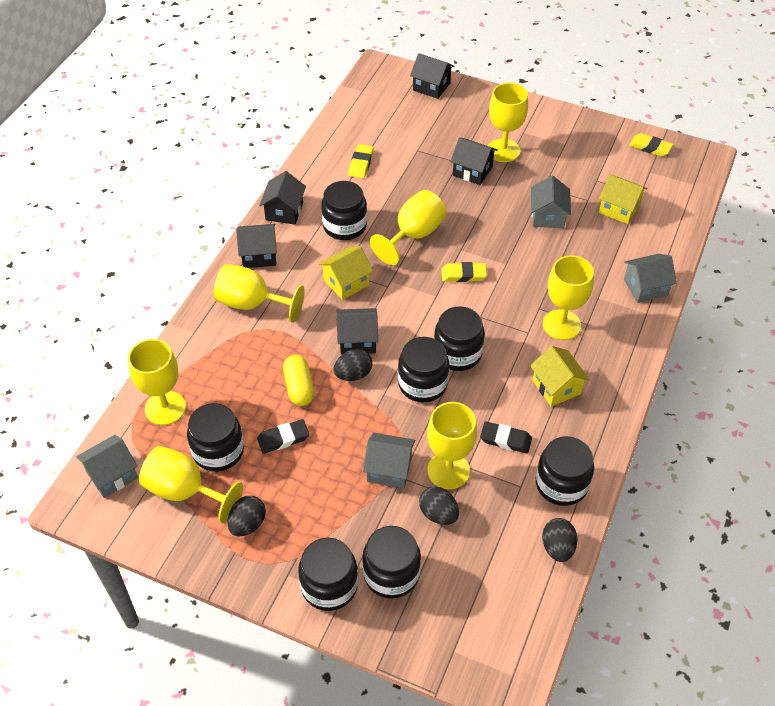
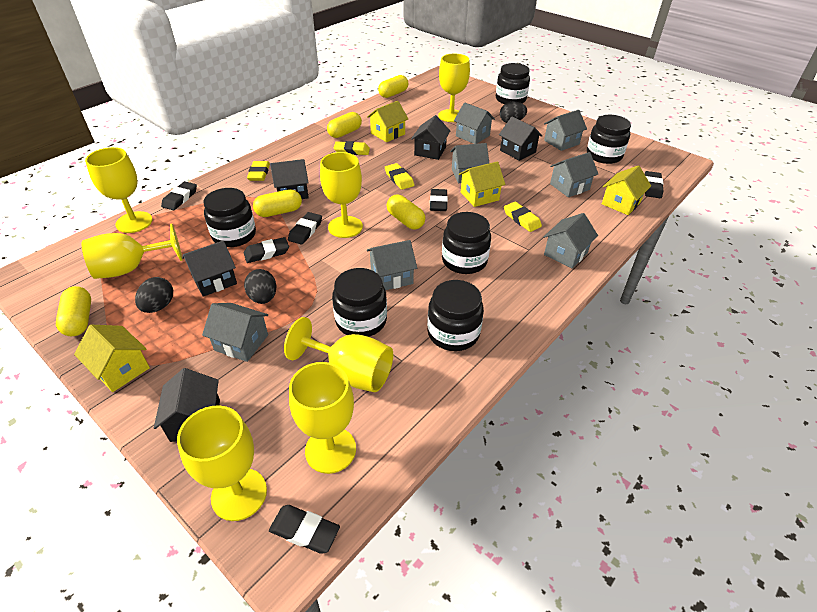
black egg: [227,496,266,537] [333,349,372,381] [419,486,459,525] [542,518,577,562] = 4 -> [135,277,173,313] [244,269,277,304] [500,102,527,123] = 3
black eraser: [257,419,309,454] [480,421,532,454] = 2 -> [161,181,197,210] [244,237,289,263] [269,505,340,554] [288,212,322,245] [430,189,448,211] [645,171,663,198] = 6
black jar: [187,403,244,472] [298,538,358,611] [321,181,367,240] [362,526,421,599] [398,337,449,403] [434,306,485,371] [536,436,594,506] = 7 -> [204,188,256,247] [332,268,387,337] [427,280,484,351] [442,212,491,274] [496,63,530,104] [587,115,631,164] = 6
grey house: [76,435,138,498] [363,432,415,488] [531,176,571,228] [624,254,677,303] = 4 -> [202,303,268,362] [367,240,417,290] [450,143,489,183] [454,102,495,144] [544,110,587,151] [544,213,598,268] [550,152,598,197] = 7
yellow capsule: [283,355,315,406] = 1 -> [56,286,91,336] [253,189,302,217] [327,112,362,138] [378,75,408,98] [387,195,425,229] = 5
yellow eraser: [348,144,374,178] [441,262,487,282] [629,133,673,157] = 3 -> [247,161,270,181] [334,141,370,155] [385,163,414,190] [504,202,542,232] = 4
yellow house: [319,246,373,300] [530,346,590,407] [599,174,647,224] = 3 -> [74,325,150,392] [367,101,408,142] [459,161,506,207] [602,165,651,215] = 4

